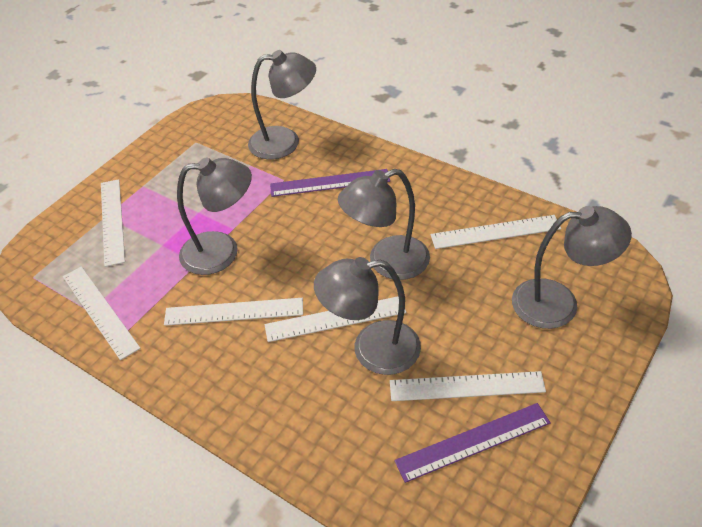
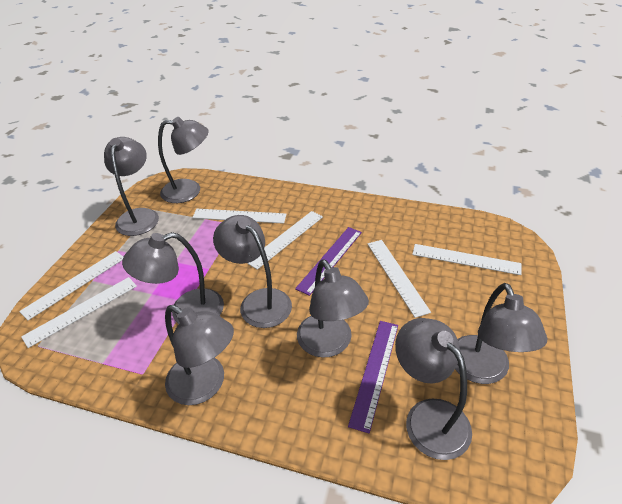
grey lamp: [177,157,252,275] [248,50,316,160] [314,257,421,375] [338,169,430,280] [512,206,632,329] = 5 -> [104,137,159,236] [122,232,224,324] [158,117,209,203] [165,305,234,405] [213,215,292,328] [297,259,369,358] [395,318,472,460] [455,283,548,384] = 8

